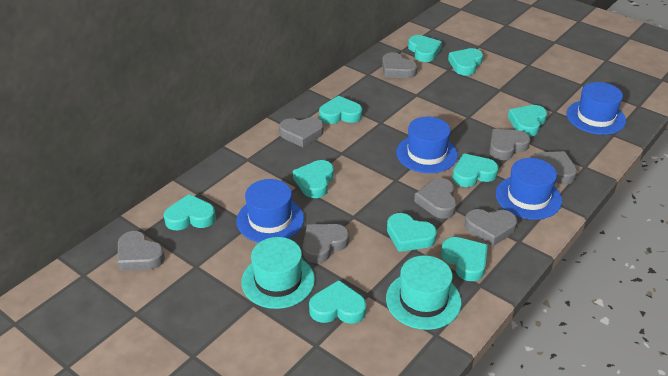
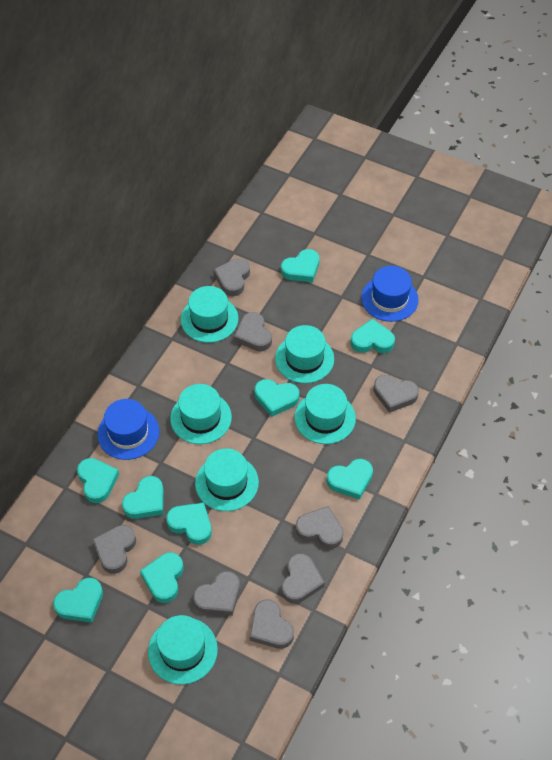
blue hat: [236,179,304,242] [396,117,458,173] [496,158,562,220] [566,82,626,135] = 4 -> [97,399,159,460] [361,266,419,322] = 2
turquoise hat: [241,237,315,309] [386,255,462,330] = 2 -> [148,615,218,685] [170,384,232,444] [181,286,238,343] [195,448,259,511] [275,325,334,383] [294,384,356,444] = 6
turquoise heart: [164,194,216,230] [293,160,334,198] [309,280,367,324] [319,96,362,124] [387,213,437,252] [408,35,442,62] [441,237,488,281] [448,48,483,76] [452,153,498,187] [508,105,547,137] = 10 -> [53,578,103,623] [77,458,119,503] [122,476,164,519] [140,552,183,603] [166,502,212,545] [255,379,299,417] [281,249,319,282] [327,459,373,500] [350,319,395,353] = 9

